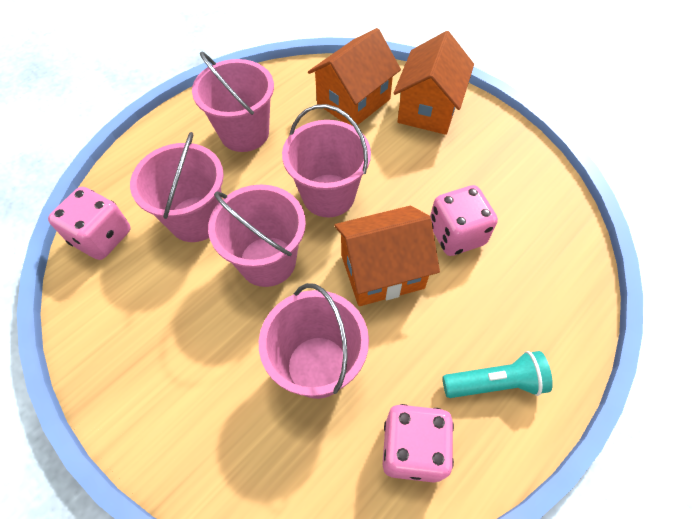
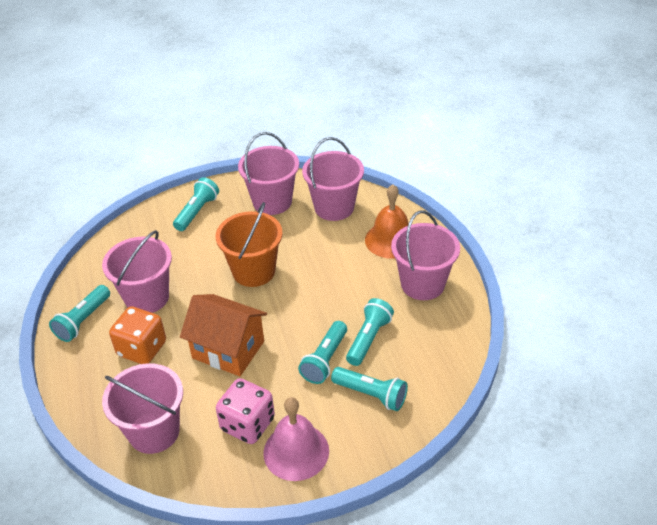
orange bell: none = 0 -> [365,184,409,259] = 1
orange bucket: none = 0 -> [216,202,283,287] = 1
orange dice: none = 0 -> [109,306,166,364] = 1
orange house: [308,28,401,126] [334,206,440,306] [393,31,474,135] = 3 -> [180,294,267,376] = 1
pink bell: none = 0 -> [263,397,329,481] = 1
pink dice: [48,187,131,260] [383,404,454,483] [430,185,498,256] = 3 -> [216,378,275,444] = 1
turquoise flashlight: [443,351,553,398] = 1 -> [49,285,110,342] [173,177,219,231] [298,321,347,384] [331,367,408,411] [346,298,394,366] = 5

